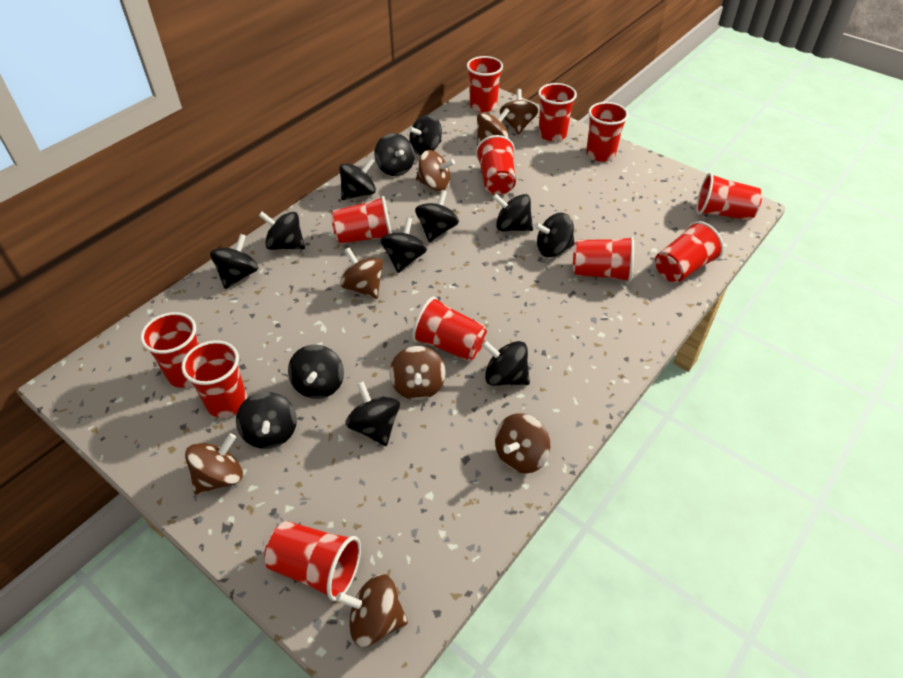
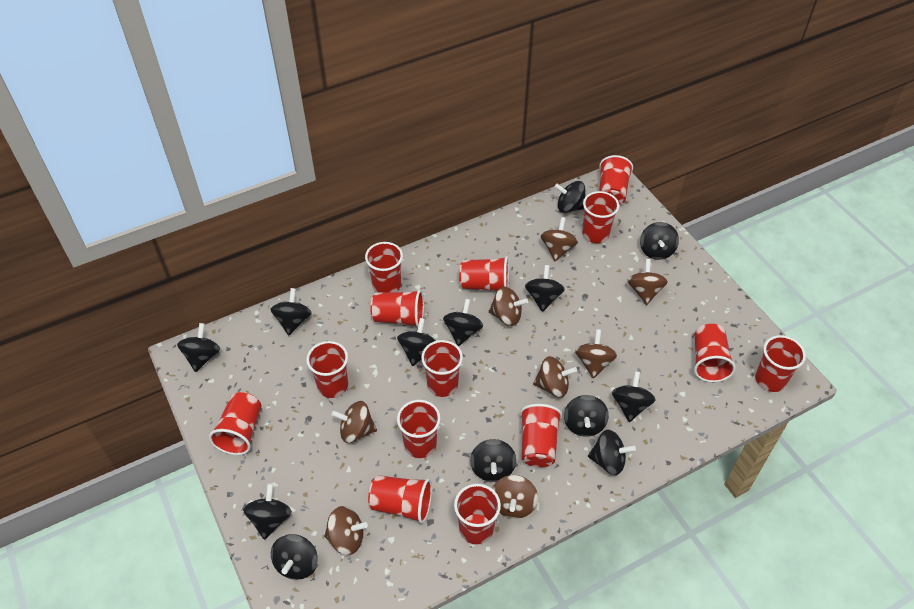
red cup: [140,312,199,388] [181,340,247,418] [264,521,361,601] [331,196,392,244] [412,296,487,361] [467,56,503,113] [476,135,516,195] [538,83,577,142] [572,236,634,282] [586,102,629,162] [655,221,724,283] [696,173,762,220] = 12 -> [209,392,262,455] [306,341,348,398] [365,242,403,292] [368,475,432,524] [371,290,424,327] [397,400,441,458] [421,340,463,397] [454,484,501,544] [459,256,509,291] [520,404,562,467] [582,191,619,243] [599,155,633,205] [694,324,736,382] [755,335,806,392] = 14

